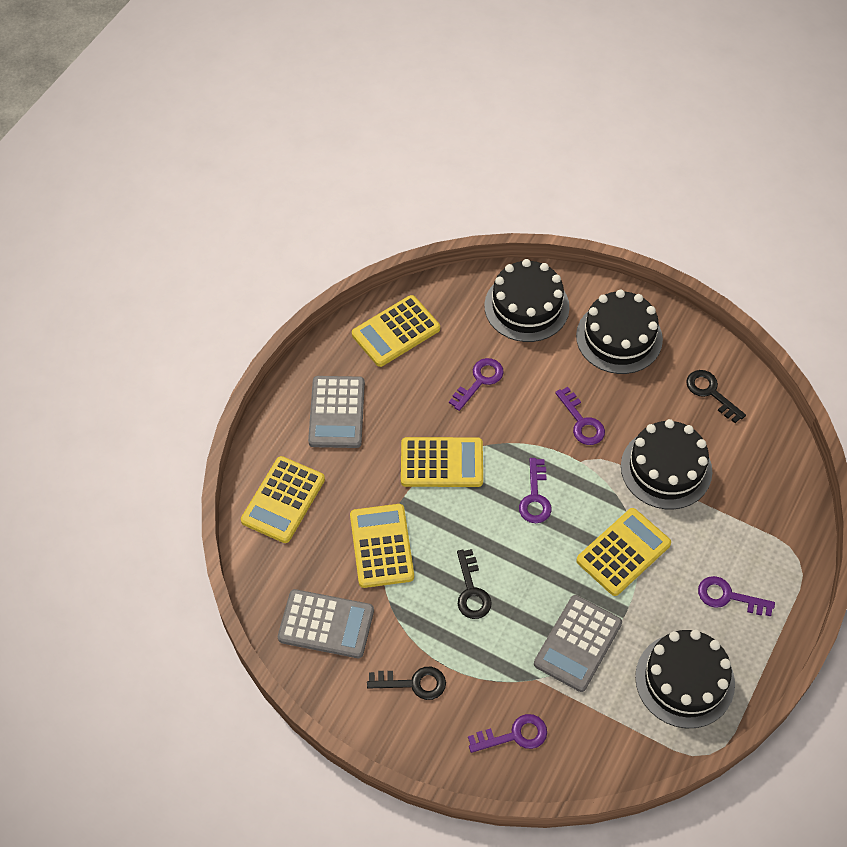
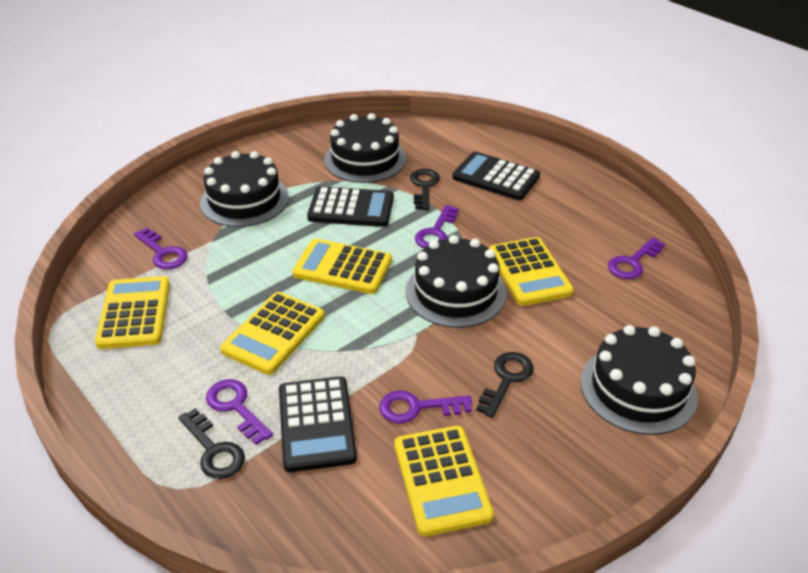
black calculator: none = 0 -> [279,376,357,472] [307,186,394,227] [452,152,540,200] = 3
grey calculator: [278,589,374,658] [308,376,365,448] [534,595,622,692] = 3 -> none = 0

